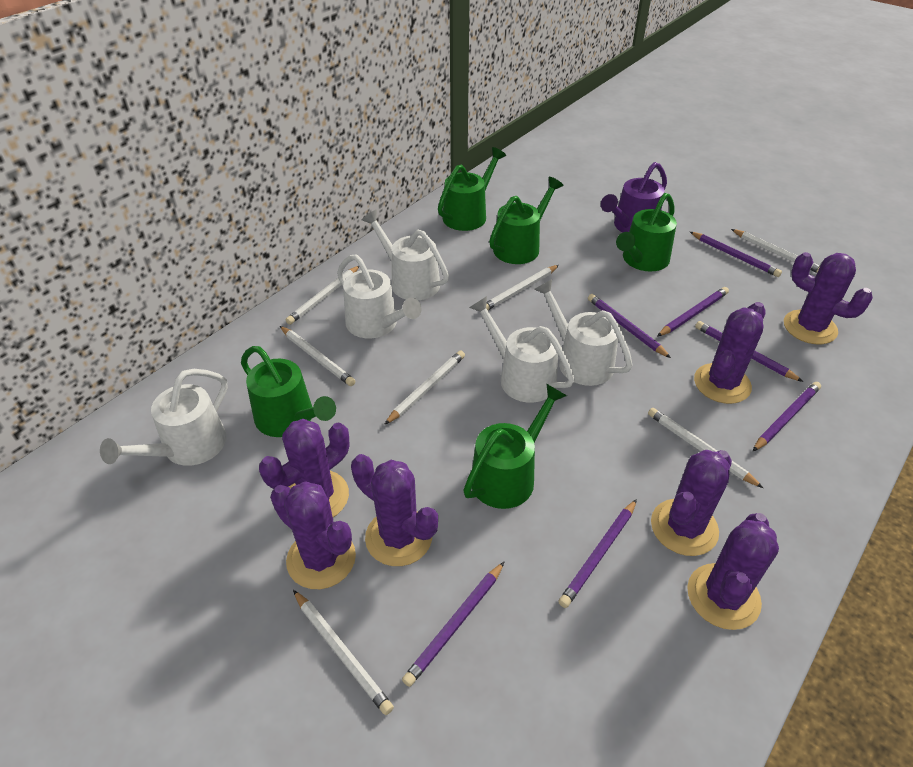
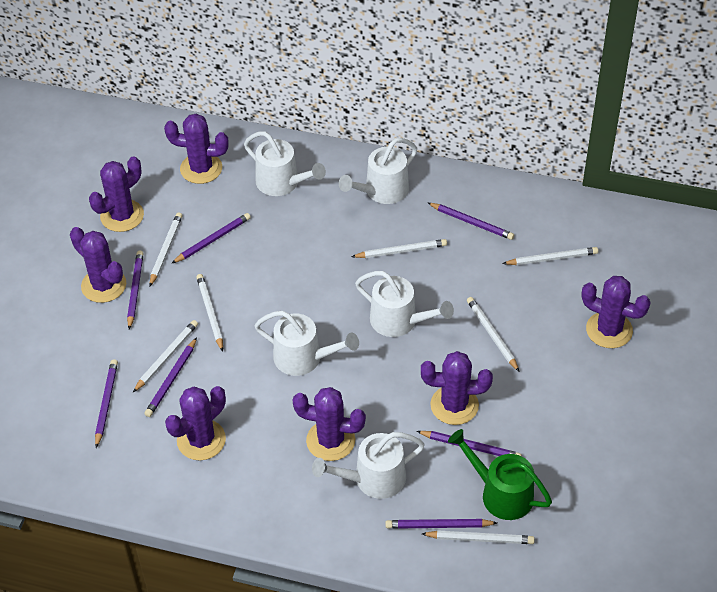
green watering can: [241,346,336,437] [438,147,506,231] [463,384,567,509] [489,177,564,264] [616,193,677,271] = 5 -> [448,429,552,520] = 1
purple watering can: [601,162,667,233] = 1 -> none = 0

